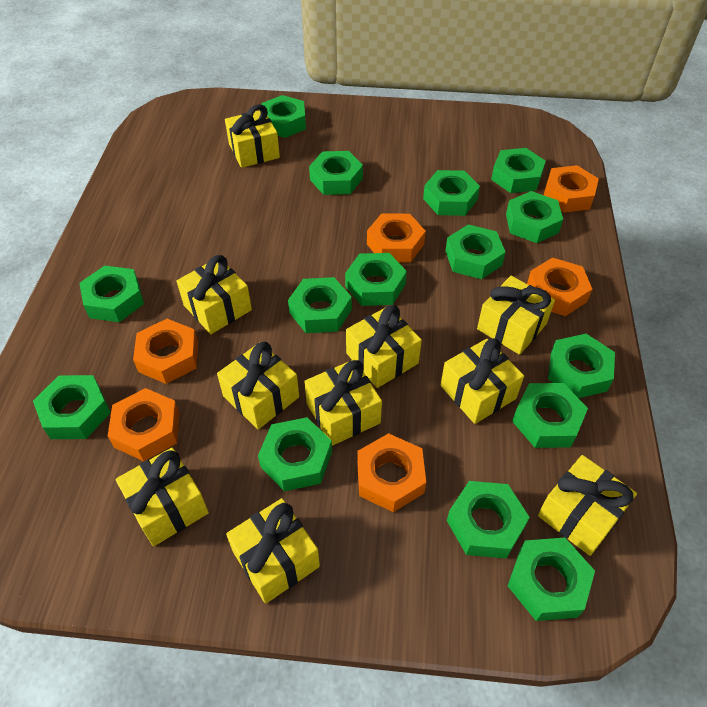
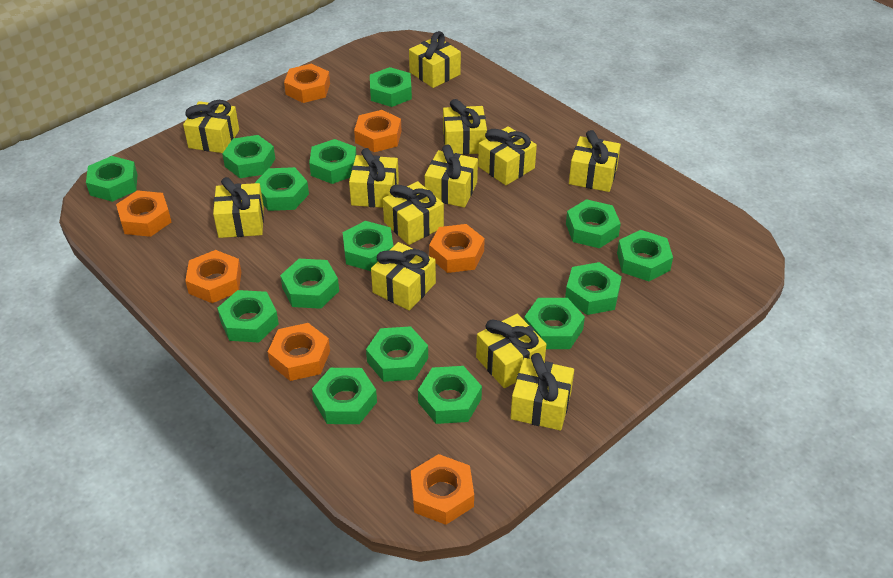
orange nut: [108,388,180,461] [133,319,198,384] [357,433,426,512] [367,213,426,262] [527,258,592,316] [544,165,599,212] = 6 -> [116,190,171,237] [185,250,241,303] [268,323,330,381] [284,64,330,103] [354,110,401,152] [411,454,474,525] [429,224,485,273] = 7
yellow gift: [116,448,209,546] [177,255,252,334] [217,342,299,429] [225,104,280,168] [226,498,320,604] [304,360,382,446] [346,305,422,388] [441,338,524,424] [477,276,555,355] [538,455,637,556] = 10 -> [183,100,239,153] [213,177,264,238] [349,148,399,208] [371,242,436,311] [383,181,444,245] [409,31,461,88] [425,144,478,208] [443,99,487,155] [476,314,546,388] [478,126,537,185] [511,353,574,431] [569,130,621,192] = 12

